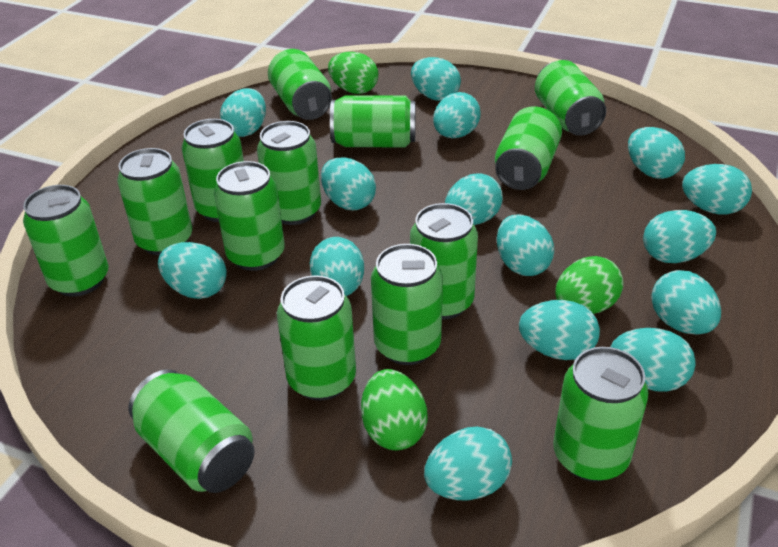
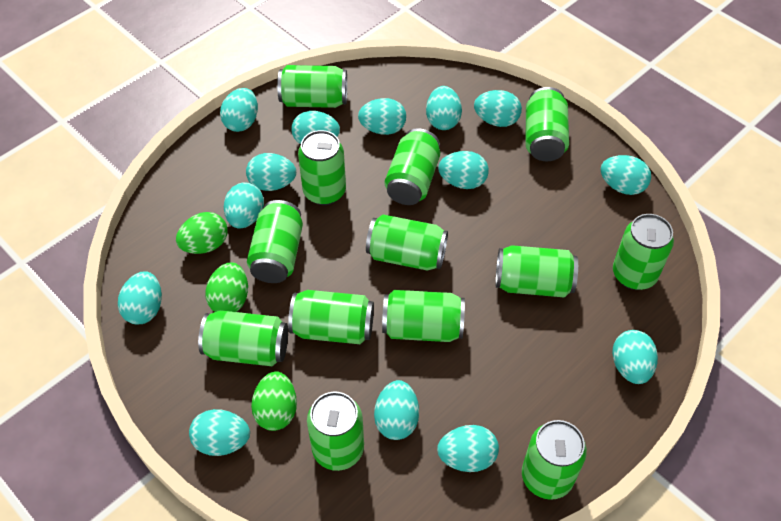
green can: [23,185,109,297] [117,148,192,255] [128,369,255,493] [182,119,244,222] [214,161,285,271] [257,121,321,225] [268,49,332,120] [277,275,356,400] [330,95,416,147] [371,244,443,365] [410,203,478,320] [495,106,562,190] [535,60,606,136] [553,347,649,482] = 14 -> [198,310,288,366] [247,200,303,283] [277,65,347,108] [288,290,374,344] [298,130,346,205] [307,392,364,471] [366,214,448,271] [382,290,465,342] [385,128,440,205] [496,245,578,298] [522,420,587,500] [526,87,569,161] [613,214,674,290] = 13
turquoise egg: [158,242,227,299] [220,88,266,137] [310,237,364,296] [321,158,376,210] [411,57,461,101] [424,427,512,500] [433,92,481,138] [445,173,503,225] [497,214,554,276] [519,300,600,360] [611,328,696,392] [628,127,685,179] [643,210,716,263] [651,270,721,335] [682,164,752,214] = 15 -> [118,271,162,324] [189,409,250,456] [220,88,258,132] [224,183,264,228] [246,153,296,191] [291,111,340,144] [358,98,406,135] [374,380,419,440] [426,86,462,130] [437,425,499,472] [438,151,489,189] [474,90,522,127] [600,155,651,195] [612,330,658,384] = 14

